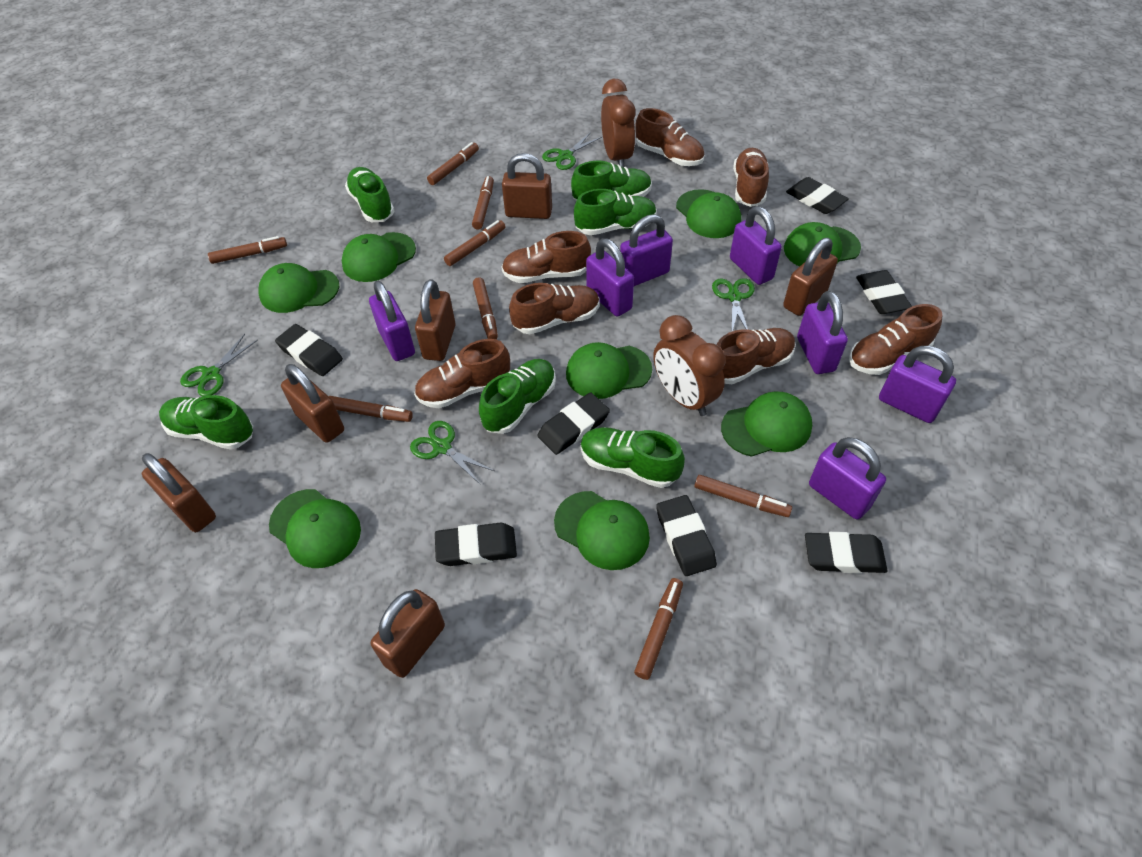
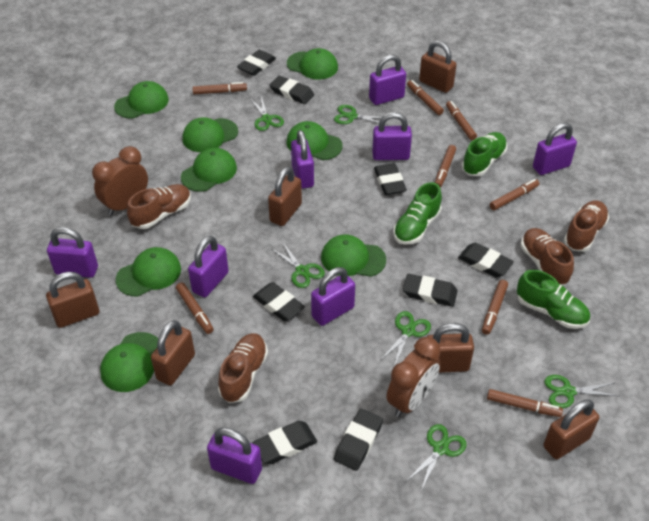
black eraser: [275,324,343,376] [435,523,517,566] [537,393,610,455] [656,495,717,576] [786,177,849,214] [805,532,887,574] [856,270,912,314] = 7 -> [237,50,276,76] [253,282,305,321] [253,421,317,464] [269,76,314,104] [334,409,383,471] [374,163,407,195] [403,274,458,307] [458,243,514,277] = 8
brown shoe: [414,339,510,408] [501,231,591,283] [509,283,600,334] [635,108,704,166] [716,328,796,384] [733,148,769,207] [849,304,942,375] = 7 -> [127,184,191,229] [218,333,268,403] [521,228,574,286] [564,200,609,252] = 4
green scissors: [180,334,258,397] [410,421,494,485] [542,132,602,170] [712,278,755,331] = 4 -> [250,96,284,131] [272,242,325,288] [334,105,387,125] [381,311,431,367] [408,424,467,491] [544,375,618,408] = 6
green shoe: [159,395,253,450] [345,167,394,222] [479,359,556,434] [571,161,652,201] [574,189,657,235] [581,427,685,488] = 6 -> [393,182,442,245] [462,132,507,176] [517,270,590,329] = 3
purple padlock: [369,281,415,361] [586,238,634,317] [620,214,673,286] [730,206,782,285] [797,291,848,374] [809,437,886,520] [879,346,956,423] = 7 -> [47,227,98,278] [188,236,229,297] [207,428,262,484] [291,130,314,189] [311,267,355,326] [369,55,406,105] [372,112,412,160] [533,123,577,175] = 8

